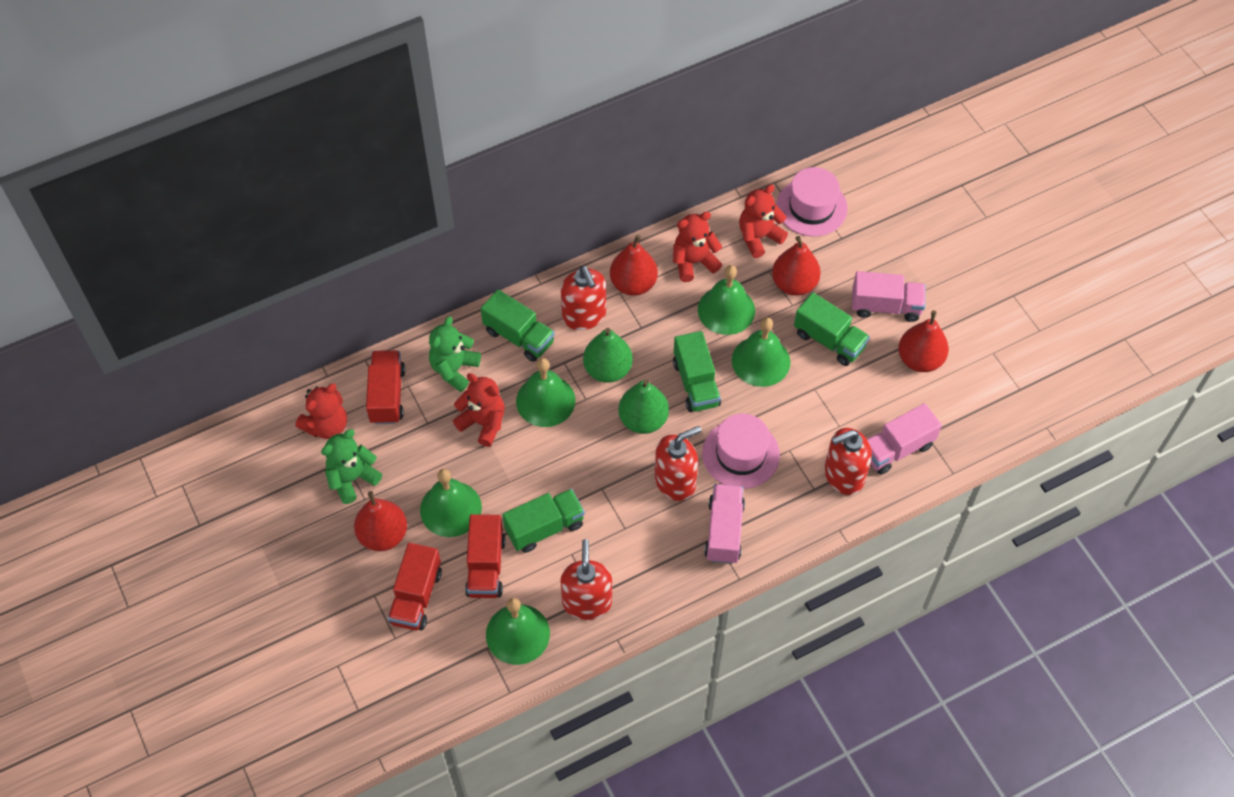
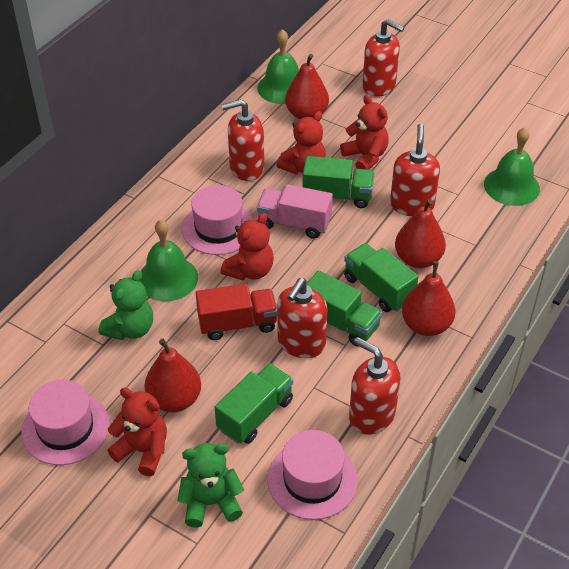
green bell: [420,469,482,537] [486,598,550,665] [516,358,576,427] [698,265,755,335] [732,317,790,387] = 5 -> [140,220,198,301] [257,29,299,104] [484,127,540,206] = 3
green pear: [583,328,633,383] [618,379,669,434] = 2 -> none = 0
pink hat: [702,414,780,489] [776,167,848,236] = 2 -> [21,380,109,465] [181,185,254,255] [267,430,358,520] = 3
pink truck: [704,484,745,564] [852,271,926,322] [867,403,942,475] = 3 -> [257,184,333,239] = 1
red soap dispenser: [560,539,612,620] [561,266,606,330] [655,426,702,501] [824,428,872,495] = 4 -> [221,99,264,181] [277,278,328,358] [349,337,401,434] [362,19,404,97] [390,124,440,216] = 5
red truck: [366,350,405,424] [388,543,442,631] [465,514,505,598] = 3 -> [196,284,277,340] = 1

